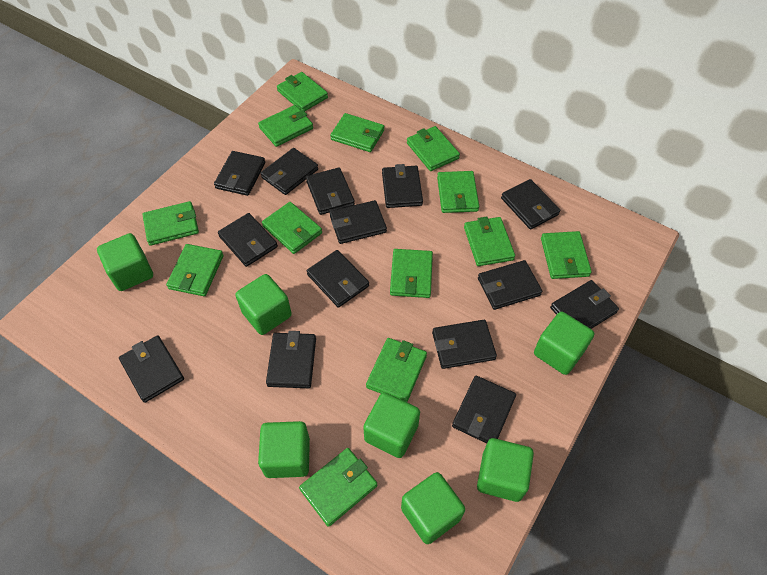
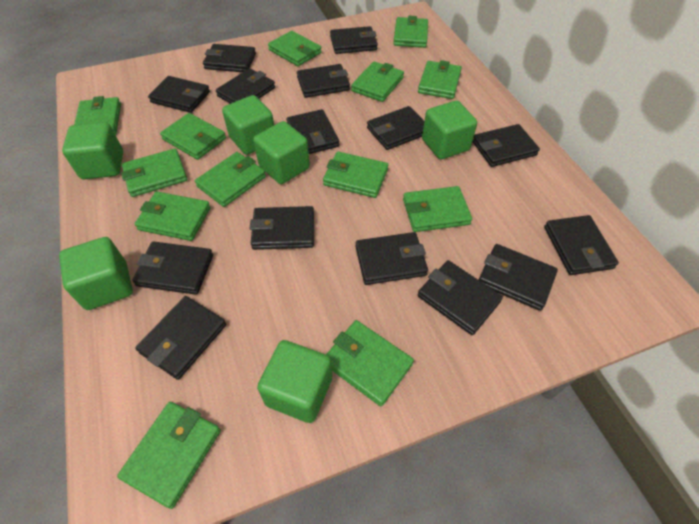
black wallet: [119,335,184,403] [214,151,265,196] [218,213,278,267] [260,148,318,195] [266,331,316,388] [306,167,355,215] [307,250,369,308] [330,200,387,244] [382,164,423,208] [432,320,497,369] [452,376,516,444] [478,260,542,310] [501,179,560,230] [550,280,619,329] = 14 -> [132,241,213,295] [136,296,226,380] [148,76,210,113] [203,44,256,72] [216,68,275,104] [250,206,314,250] [287,109,339,154] [297,64,350,98] [330,26,378,54] [355,232,428,285] [367,106,424,150] [418,260,503,335] [472,124,540,167] [479,244,558,311] [544,215,619,275] = 15
green cube: [97,233,153,291] [235,274,292,335] [258,421,310,478] [363,392,420,458] [401,472,465,544] [477,438,534,502] [534,312,594,375] = 7 -> [59,237,133,310] [62,122,123,179] [222,95,274,155] [253,121,310,184] [257,340,332,423] [422,101,477,159] = 6

